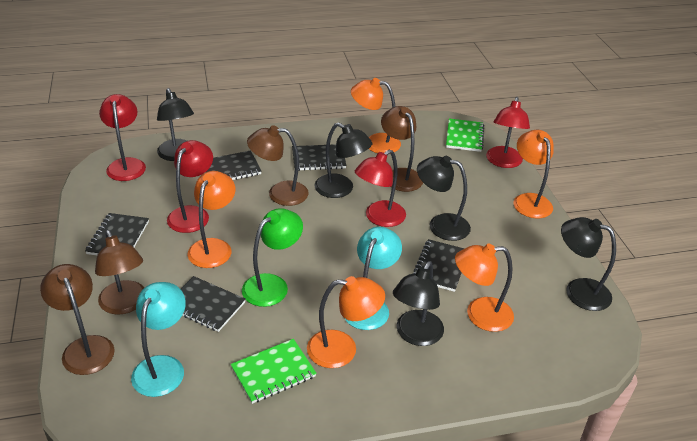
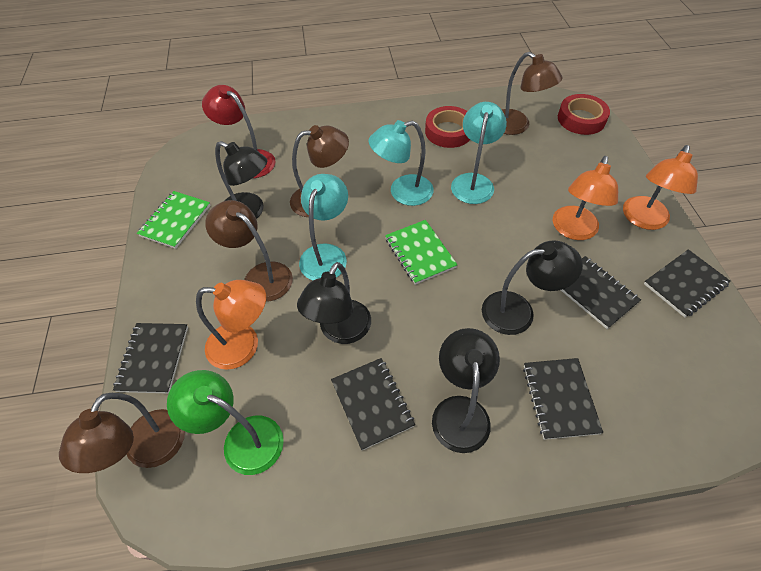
black lamp: [157,88,194,161] [315,123,372,198] [393,261,444,346] [417,156,471,241] [561,217,616,311] = 5 -> [215,141,267,219] [297,262,371,344] [432,328,500,453] [482,240,583,335] = 4
orange lamp: [187,171,235,268] [307,276,385,368] [351,78,401,153] [455,243,514,332] [513,130,554,219] = 5 -> [196,280,266,370] [553,156,618,240] [623,145,698,230] = 3
red lamp: [99,94,146,181] [167,140,213,233] [355,150,406,227] [486,97,530,168] = 4 -> [202,85,276,178] = 1
red tape: none = 0 -> [425,106,470,148] [558,94,610,135] = 2
turquoise lamp: [131,282,186,397] [344,227,402,330] = 2 -> [299,174,348,280] [369,120,434,206] [451,102,507,204] = 3

